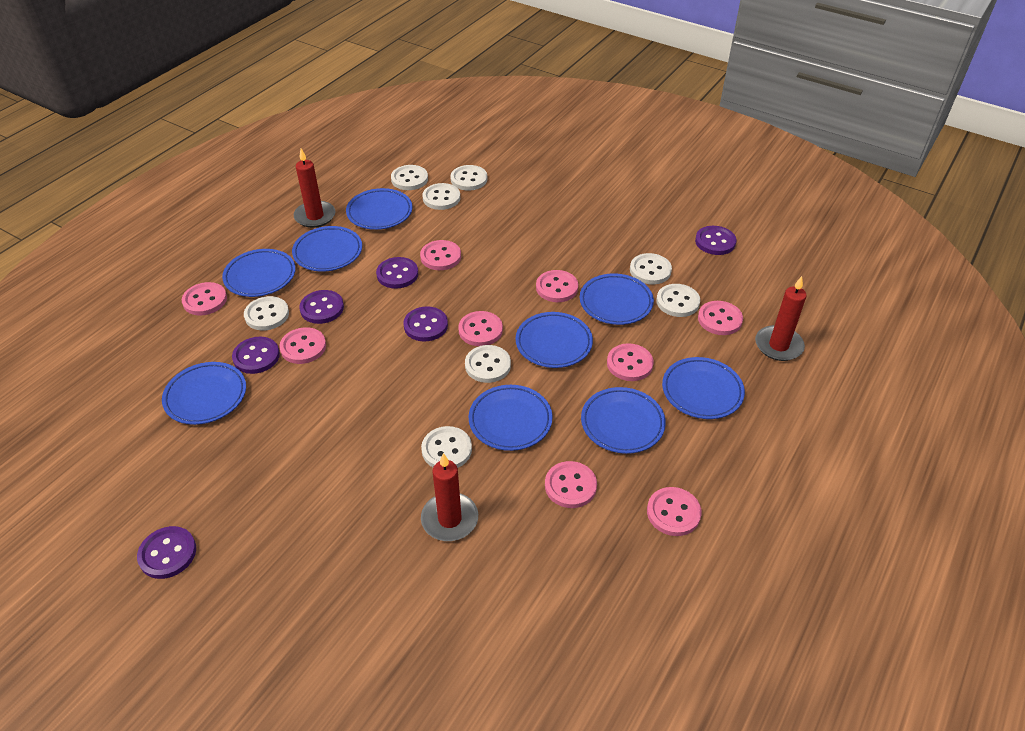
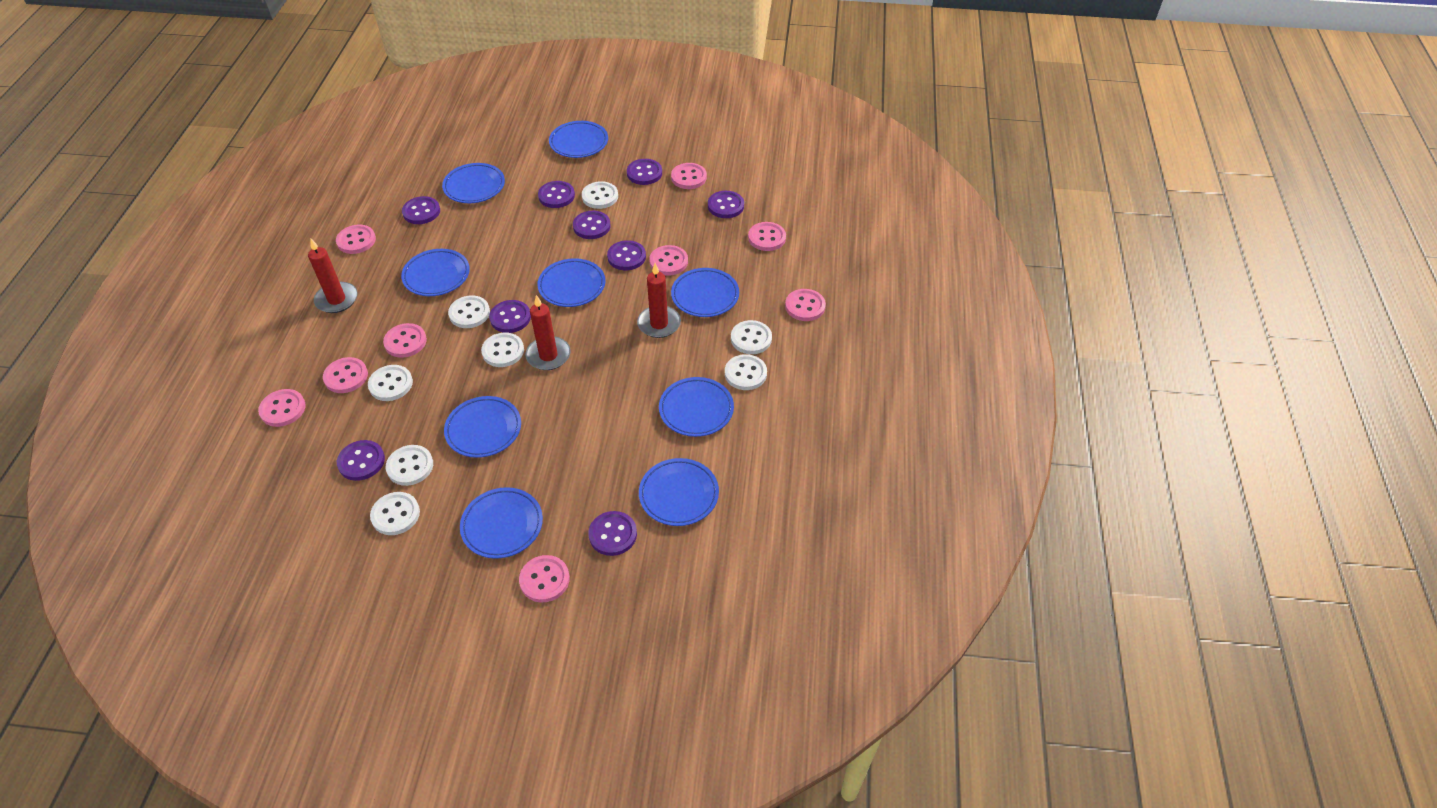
purple button: [137,526,196,579] [232,337,280,374] [299,290,344,324] [376,257,418,289] [403,306,448,342] [695,226,736,255] = 6 -> [337,440,385,481] [402,196,440,224] [489,300,531,333] [538,181,575,208] [573,211,611,239] [588,511,637,556] [607,240,646,270] [627,159,662,185] [708,191,744,218] = 9

